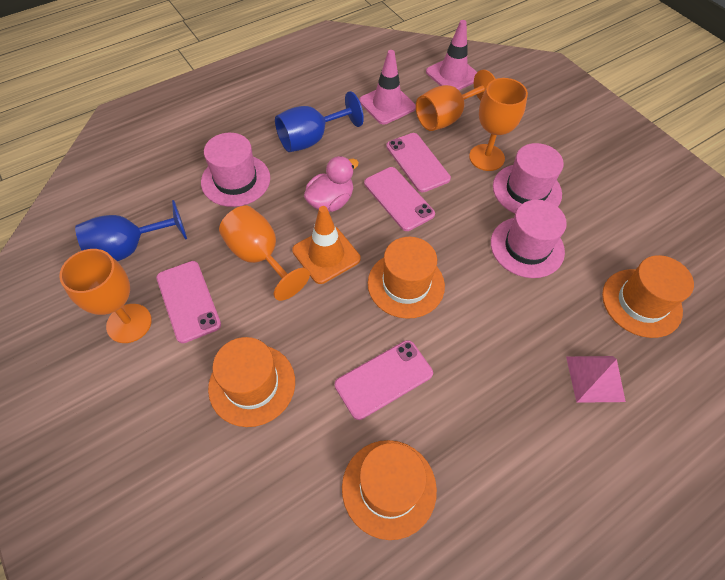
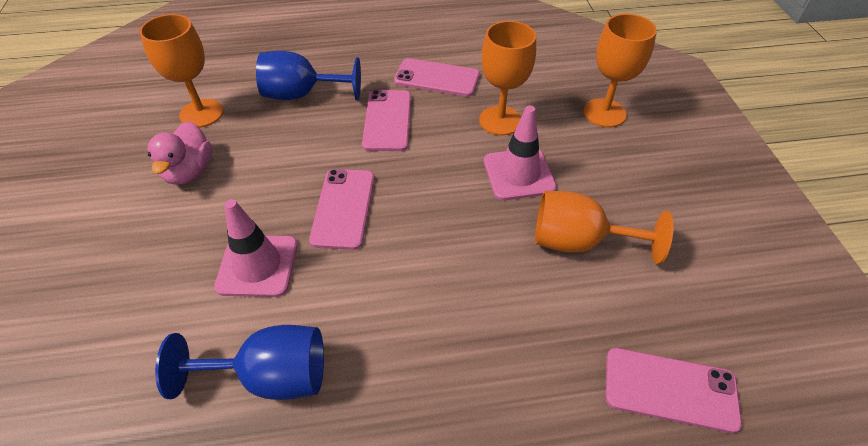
orange hat: [208,337,295,427] [342,440,437,540] [368,237,445,319] [602,255,694,338] = 4 -> none = 0
orange traffic cone: [292,206,361,284] = 1 -> none = 0
pink hat: [201,133,270,207] [491,200,567,278] [493,143,564,213] = 3 -> none = 0
pink pyramid: [566,356,626,403] = 1 -> none = 0

